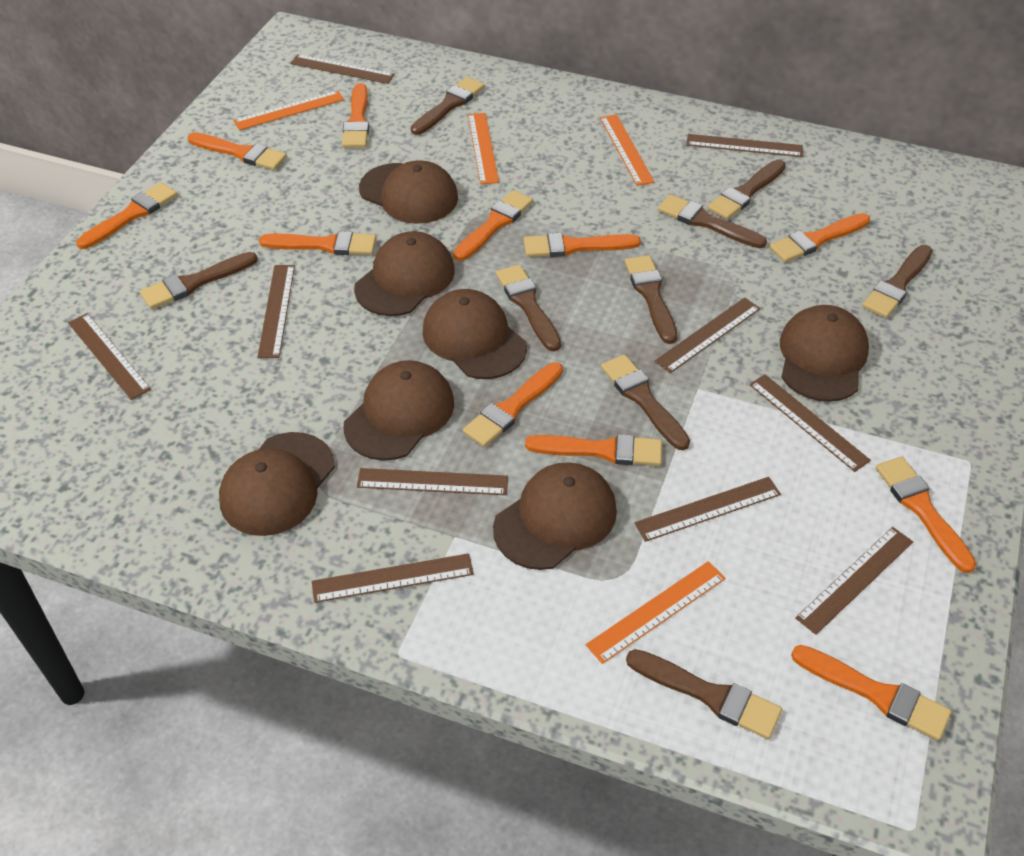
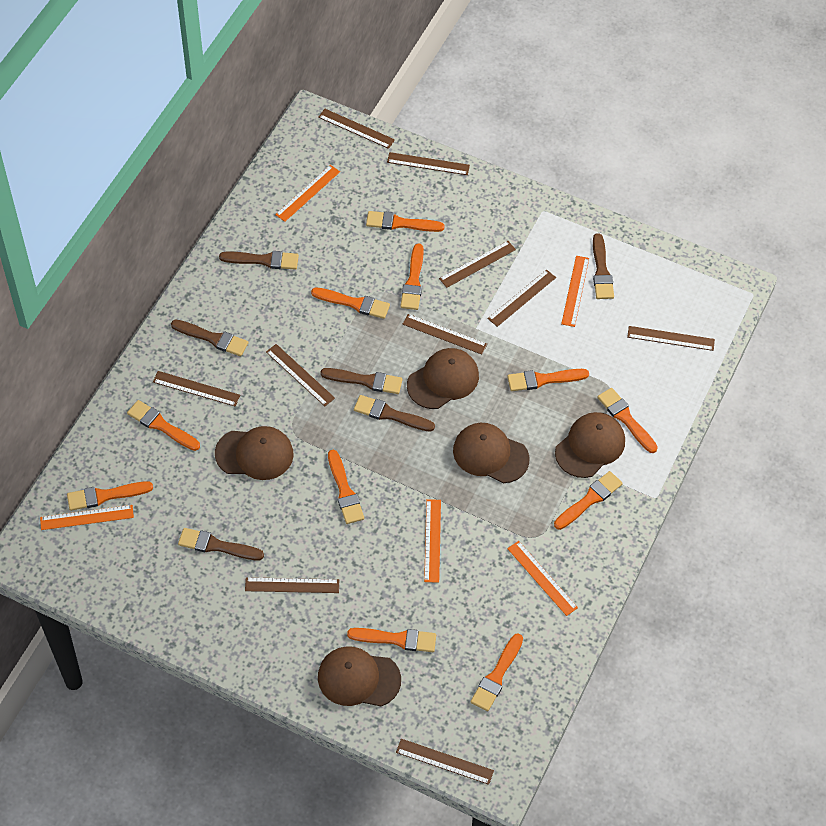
brown brush: [140,252,258,309] [411,77,485,135] [496,264,561,351] [601,354,690,450] [625,255,677,344] [626,649,782,739] [658,194,767,248] [707,160,786,220] [862,245,933,318] = 9 -> [171,320,248,356] [178,528,264,560] [219,251,299,270] [320,368,403,394] [354,395,435,432] [593,233,614,299] = 6
brown cap: [219,432,335,536] [343,360,454,461] [354,231,455,316] [359,160,458,224] [423,289,527,379] [493,462,617,570] [780,305,869,402] = 7 -> [215,426,294,480] [318,646,401,706] [407,348,479,409] [453,423,529,483] [555,412,625,478] = 5
orange ruler: [233,90,344,130] [468,113,499,184] [586,561,726,664] [600,114,654,186] = 4 -> [40,505,134,530] [275,165,340,222] [424,499,441,583] [507,541,578,616] [561,256,589,327] = 5

